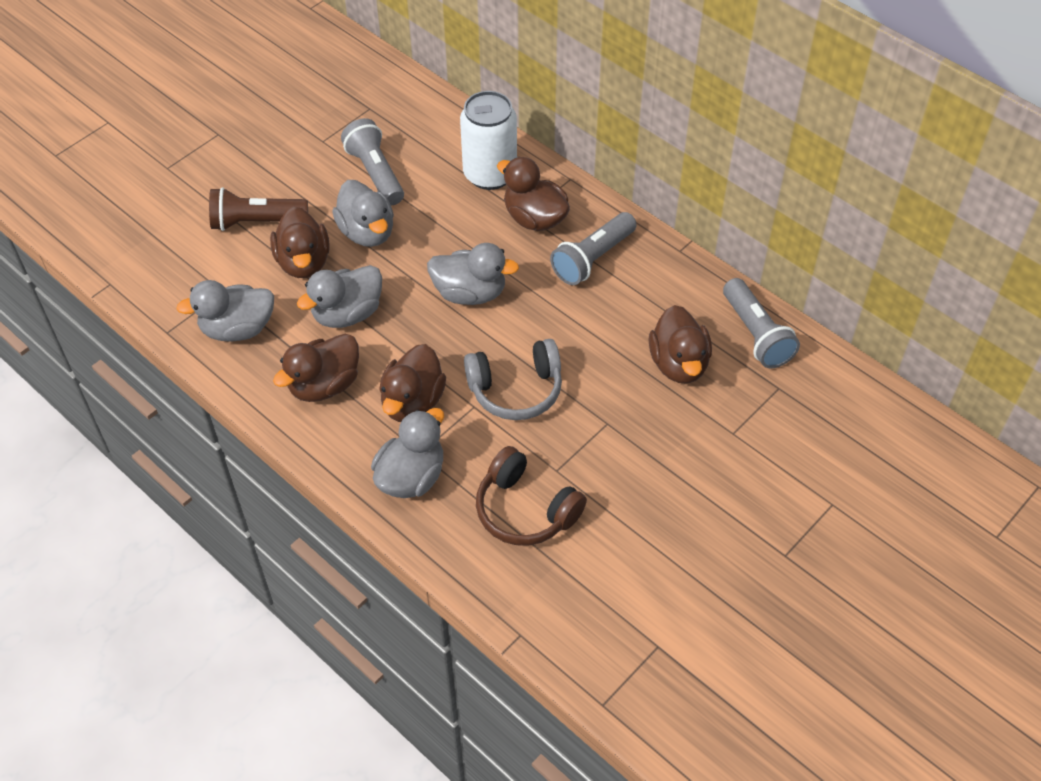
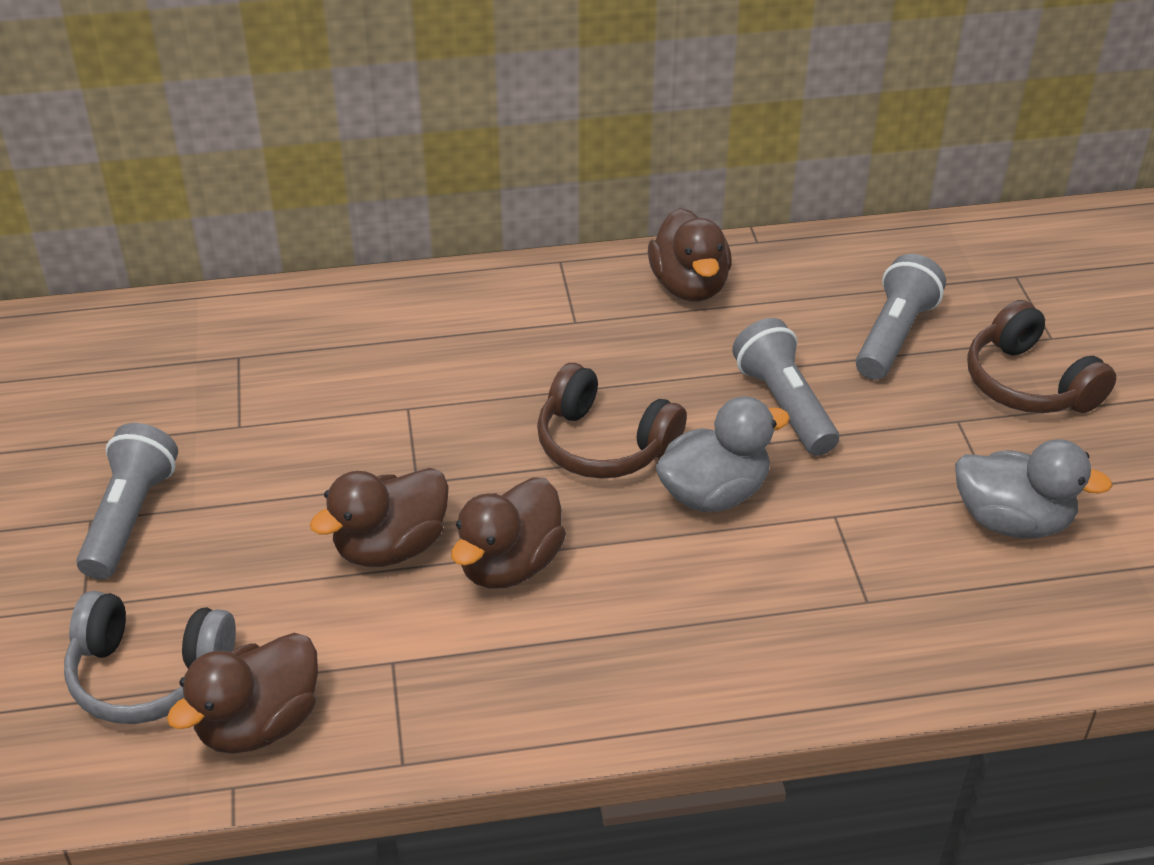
brown duck: [270,206,330,278] [273,334,359,402] [379,344,446,422] [497,157,570,231] [649,305,712,384] = 5 -> [167,633,318,754] [310,468,449,567] [451,477,566,588] [648,208,731,302] = 4
brown flashlight: [209,187,308,231] = 1 -> none = 0
brown headphones: [476,446,587,546] = 1 -> [537,363,687,479] [967,300,1116,413] = 2
grey duck: [176,280,274,342] [297,265,382,328] [332,180,394,247] [371,408,444,498] [427,243,519,305] = 5 -> [655,396,790,512] [955,439,1113,538] = 2
white can: [460,91,517,190] = 1 -> none = 0

